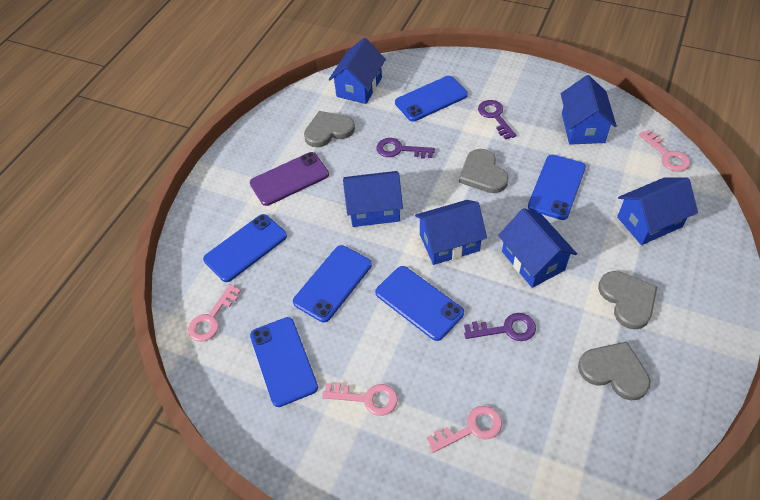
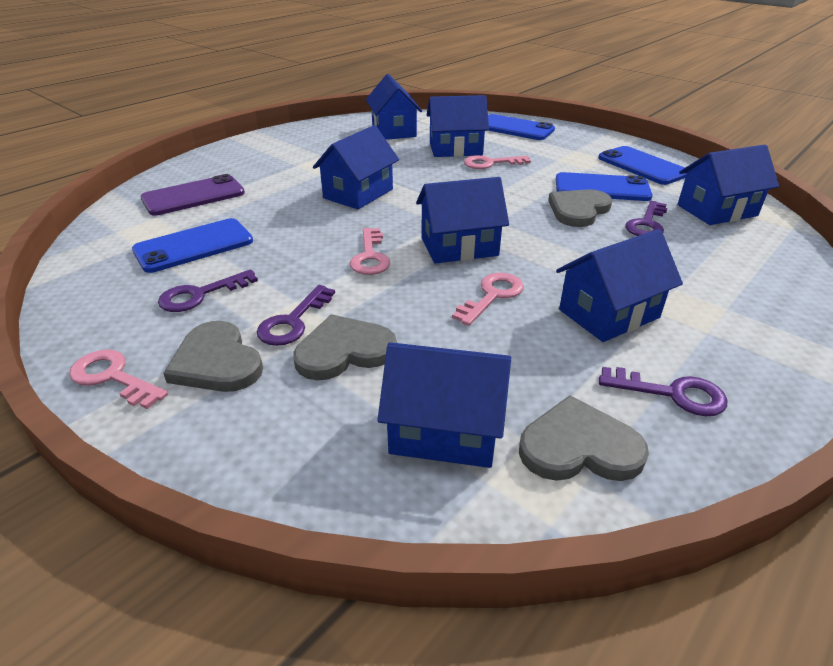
blue house: [329,38,386,104] [343,171,403,227] [415,200,487,265] [498,208,577,288] [561,75,617,145] [617,177,698,245] = 6 -> [313,125,399,209] [366,74,422,140] [377,342,511,468] [416,177,509,264] [427,95,489,157] [556,229,683,342] [677,144,779,225] = 7
blue phone: [203,214,287,282] [250,317,318,407] [293,245,372,322] [375,266,464,341] [395,76,468,122] [528,155,586,220] = 6 -> [132,218,253,273] [488,114,555,140] [556,172,653,201] [598,146,687,185] = 4
purple key: [376,138,435,159] [464,313,536,341] [478,100,516,140] = 3 -> [158,269,258,312] [257,285,335,346] [599,367,727,416] [625,201,667,236] = 4

